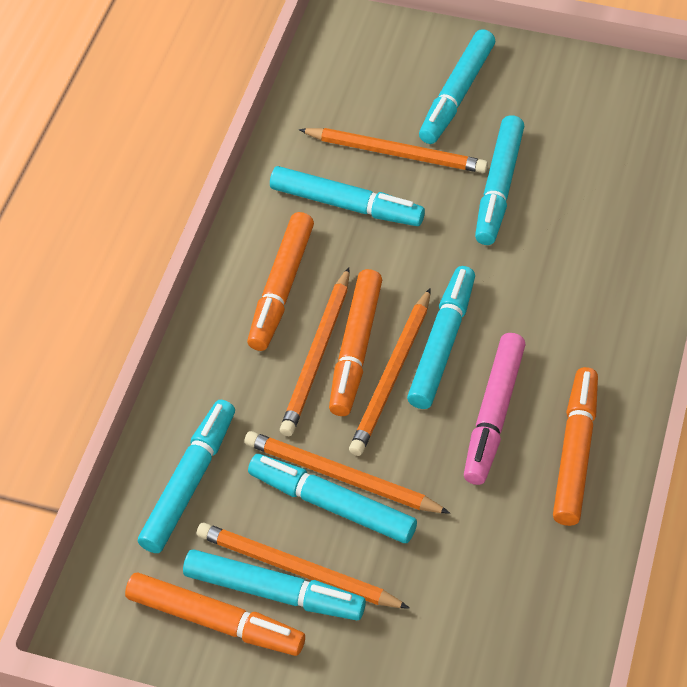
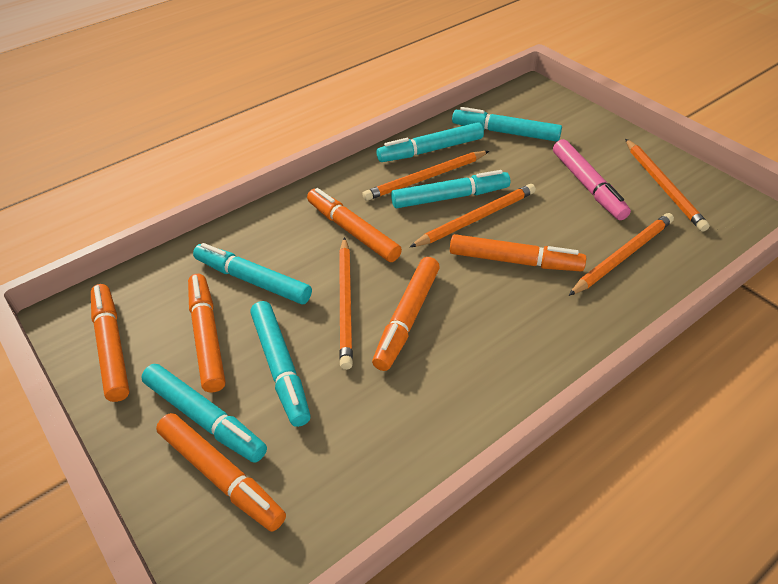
orange marker: [125,573,305,656] [247,212,314,351] [329,269,382,416] [553,367,598,526] = 4 -> [91,284,130,402] [156,413,286,532] [188,274,225,393] [307,188,402,262] [372,257,440,371] [450,234,586,271] = 6
turquoise marker: [138,400,235,553] [183,549,366,620] [248,454,417,543] [270,166,425,226] [407,266,475,409] [419,29,495,144] [475,115,524,245] = 7 -> [141,364,267,463] [193,243,312,305] [250,301,311,427] [376,122,484,162] [391,170,510,208] [452,107,562,142] = 6

